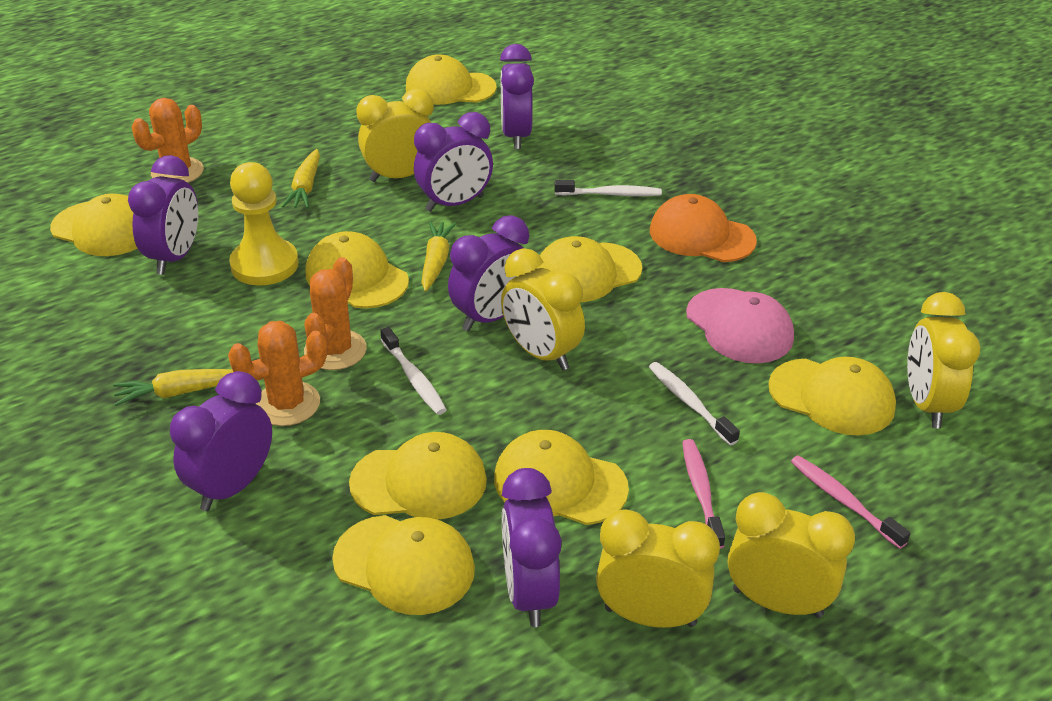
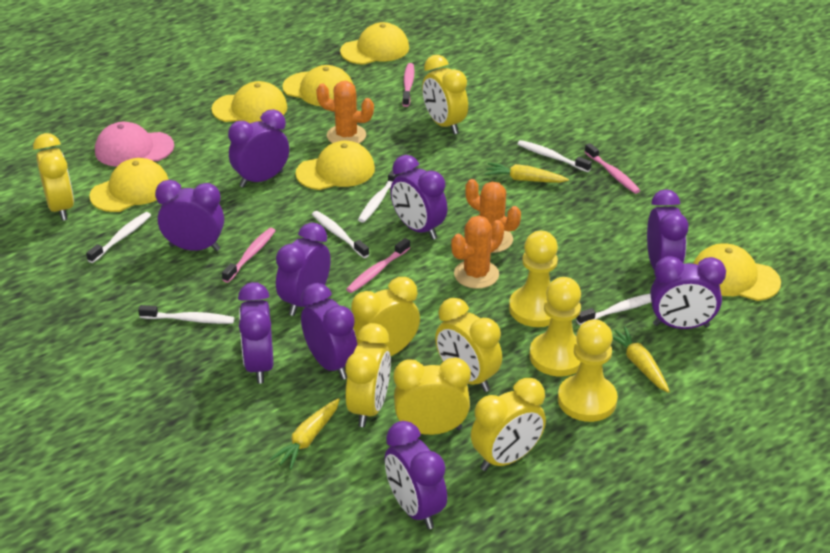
orange cap: [650,194,757,262] = 1 -> none = 0
pink toothbrush: [682,439,725,549] [791,455,910,549] = 2 -> [222,228,276,283] [346,238,410,293] [402,63,414,107] [585,143,641,194] = 4
purple clock: [128,155,198,275] [170,371,272,511] [414,112,493,212] [448,215,530,331] [500,44,534,149] [502,468,562,627] = 6 -> [155,180,224,251] [228,109,289,187] [238,282,274,384] [276,222,331,316] [301,283,357,380] [385,421,447,529] [390,155,447,240] [647,189,689,270] [651,256,726,329] = 9
white toothbrush: [380,327,447,415] [554,180,662,196] [649,362,740,445] = 3 -> [86,212,151,263] [138,305,234,324] [312,211,370,258] [358,169,400,223] [517,140,592,172] [576,293,651,325] = 6
yellow cap: [50,194,138,256] [305,231,409,309] [332,515,475,615] [349,432,487,520] [406,55,497,105] [494,430,629,525] [537,236,642,302] [768,357,896,436] = 8 -> [89,158,169,212] [211,81,287,123] [283,65,353,106] [296,141,375,190] [340,22,409,65] [693,243,781,301] = 6
yellow clock: [356,89,434,182] [501,248,585,370] [596,509,720,628] [728,492,855,618] [907,292,981,428] = 5 -> [33,133,74,221] [345,323,391,427] [351,277,420,356] [394,358,471,435] [422,55,468,134] [435,298,502,392] [471,378,546,471] = 7
yellow pawn: [229,162,299,286] = 1 -> [509,231,558,327] [529,277,581,376] [558,319,618,422] = 3

